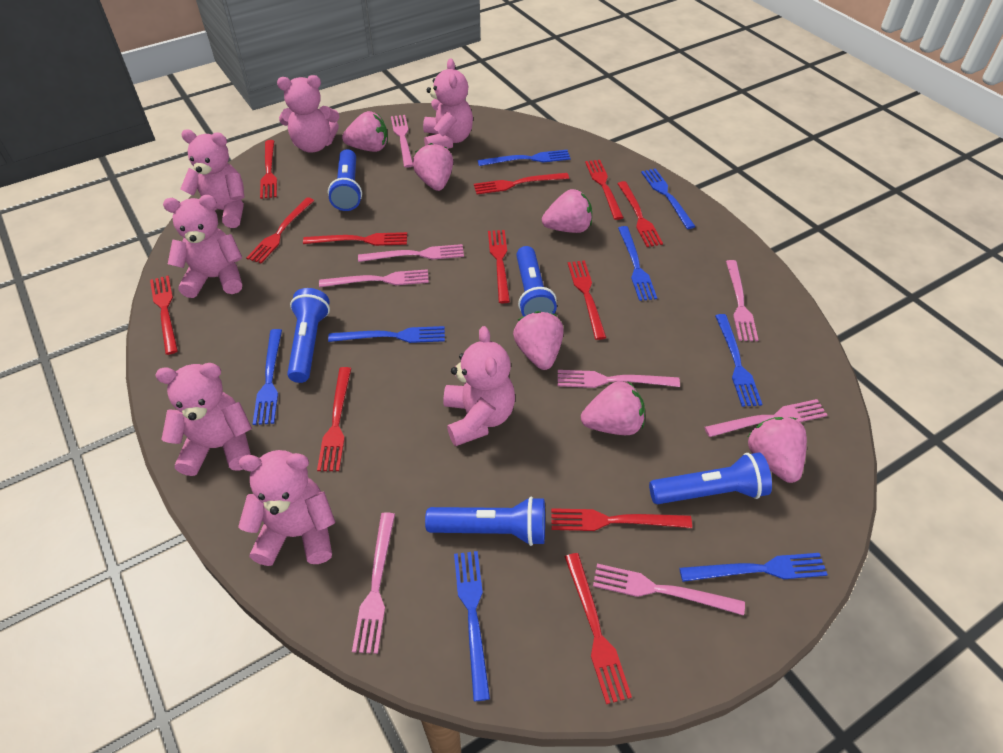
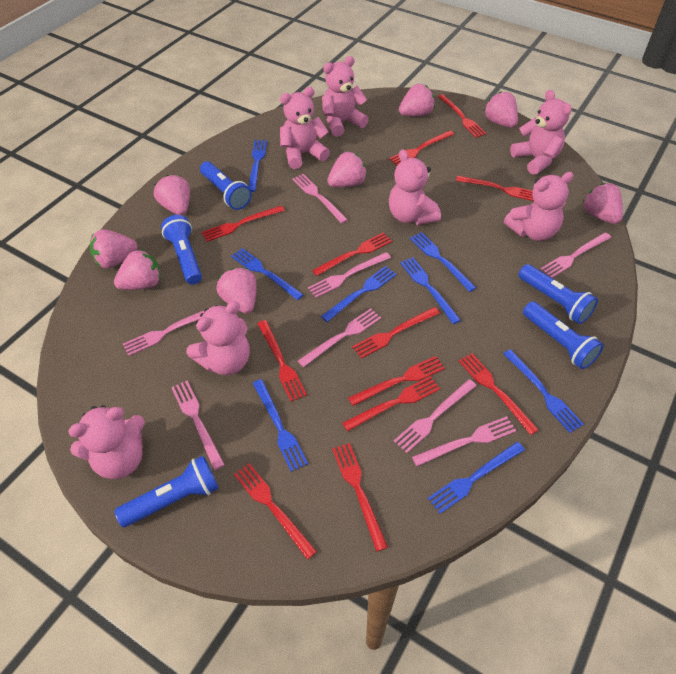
pink strawberry: [342,111,388,152] [413,143,453,191] [513,311,564,370] [542,189,592,233] [581,381,645,435] [748,417,807,483] = 6 -> [90,229,137,269] [114,249,161,290] [154,175,190,215] [216,268,257,314] [327,152,367,187] [399,84,435,116] [484,91,518,128] [582,183,623,224] = 8

